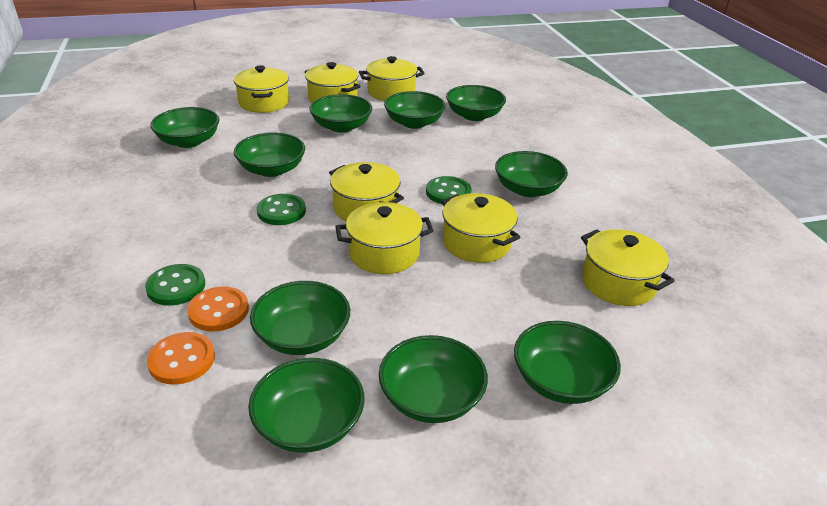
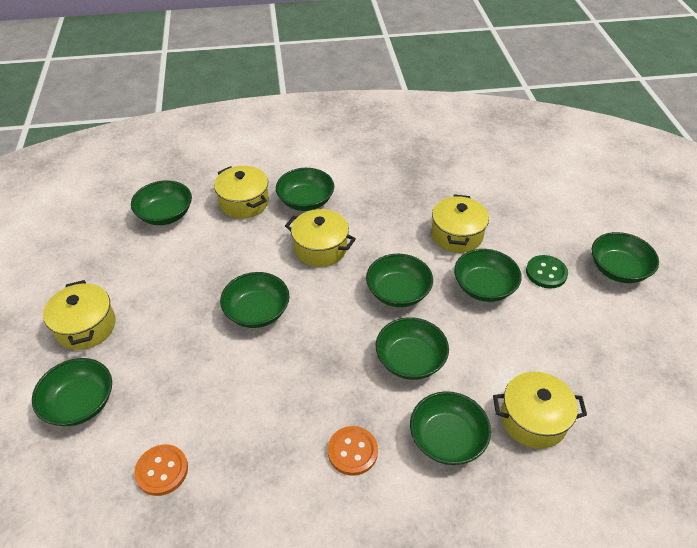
green bowl: [150,107,219,148] [234,132,305,177] [249,358,364,453] [250,281,350,355] [309,94,372,133] [379,335,488,423] [384,91,446,129] [446,85,506,121] [495,151,568,197] [514,321,621,404] = 10 -> [32,358,112,426] [131,180,192,225] [220,272,290,328] [276,168,334,211] [366,254,433,307] [376,317,449,380] [410,391,491,465] [454,249,522,302] [592,232,659,283] = 9
green button: [145,264,205,306] [257,194,306,225] [426,176,472,204] = 3 -> [526,255,568,289] = 1
yellow pot: [234,65,289,113] [305,62,361,103] [329,162,404,222] [335,202,434,274] [359,56,425,101] [441,193,520,263] [581,229,675,306] = 7 -> [43,280,115,350] [214,166,269,219] [285,209,356,267] [431,194,489,253] [493,371,587,449] = 5

